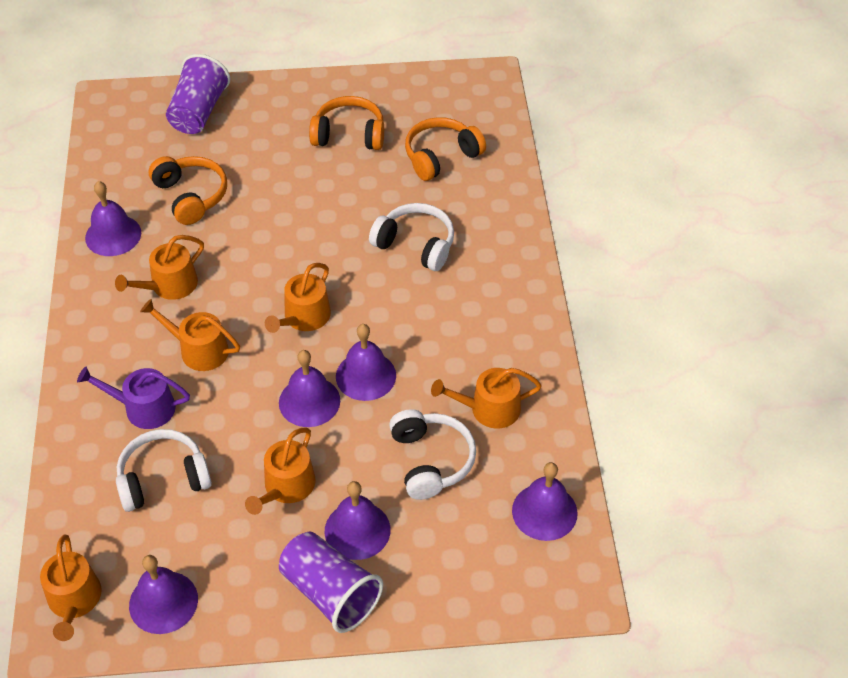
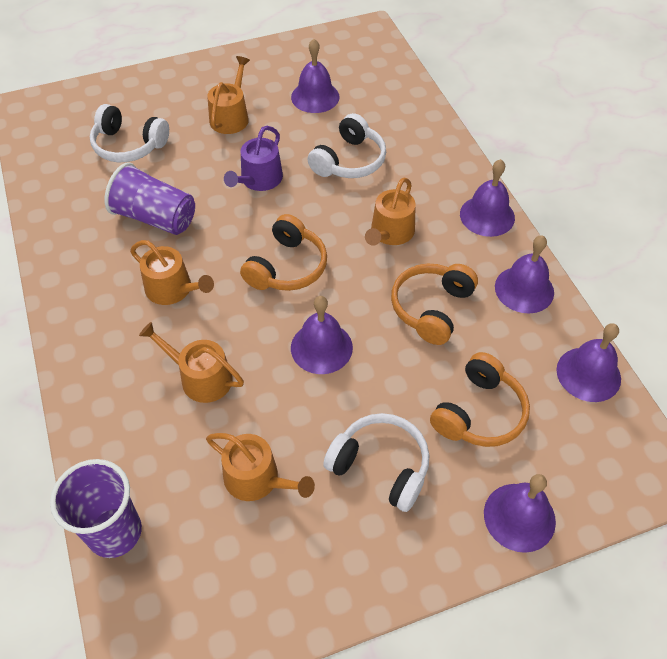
orange watering can: [40,535,102,641] [115,235,204,300] [140,299,240,371] [245,428,316,515] [265,263,331,333] [431,368,542,429] = 6 -> [130,240,214,305] [139,322,244,403] [206,433,315,501] [207,56,250,134] [365,178,416,246] = 5

